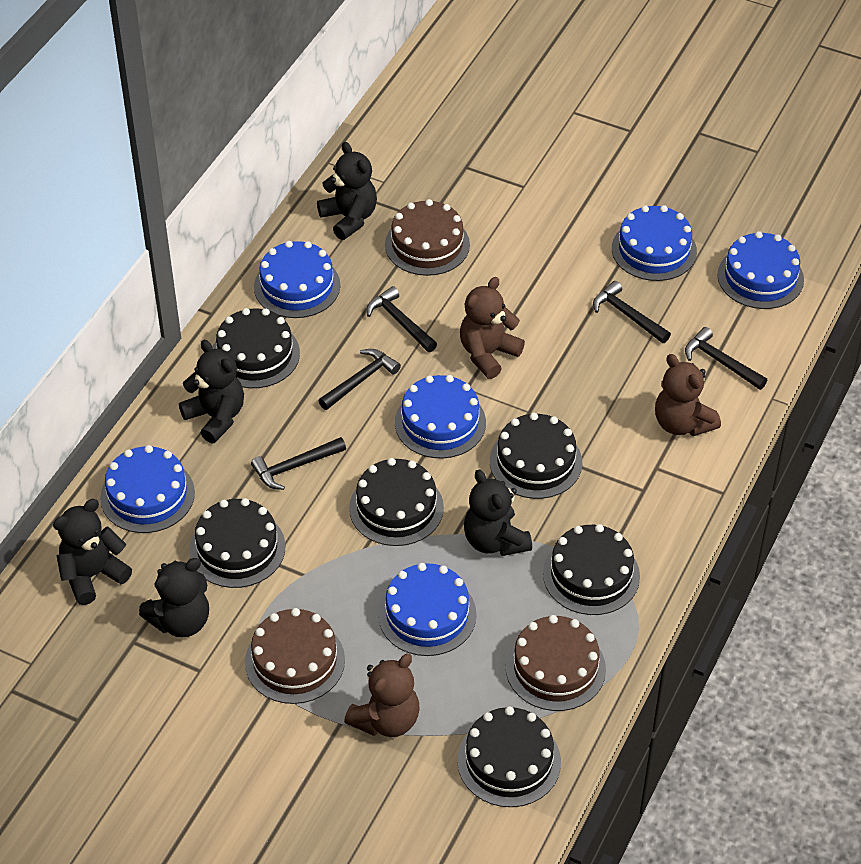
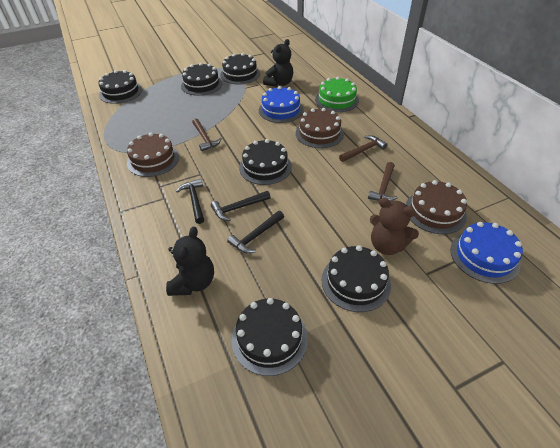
black hammer: [251,437,346,490] [318,349,401,410] [367,286,437,352] [593,281,671,343] [685,327,767,390] = 5 -> [176,179,204,224] [211,191,271,221] [227,211,284,253] = 3
black teddy bear: [53,499,132,605] [139,558,209,637] [179,340,244,443] [317,142,377,240] [464,469,532,556] = 5 -> [166,227,214,296] [263,39,293,87] = 2
blue cake: [100,445,195,533] [254,241,340,318] [378,563,477,656] [395,375,486,458] [612,205,697,281] [717,231,804,309] = 6 -> [259,86,304,123] [451,222,523,284] = 2
brown hammer: none = 0 -> [192,119,222,151] [339,135,388,162] [368,162,398,201] = 3
brown teddy bear: [344,654,419,737] [460,277,525,379] [655,354,721,436] = 3 -> [370,198,419,255] = 1
green cake: none = 0 -> [315,77,359,112] = 1

